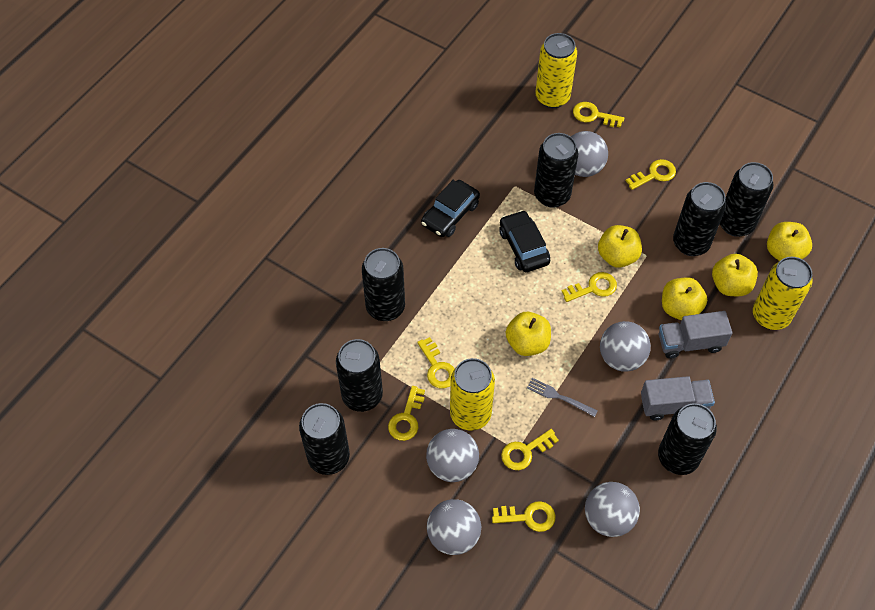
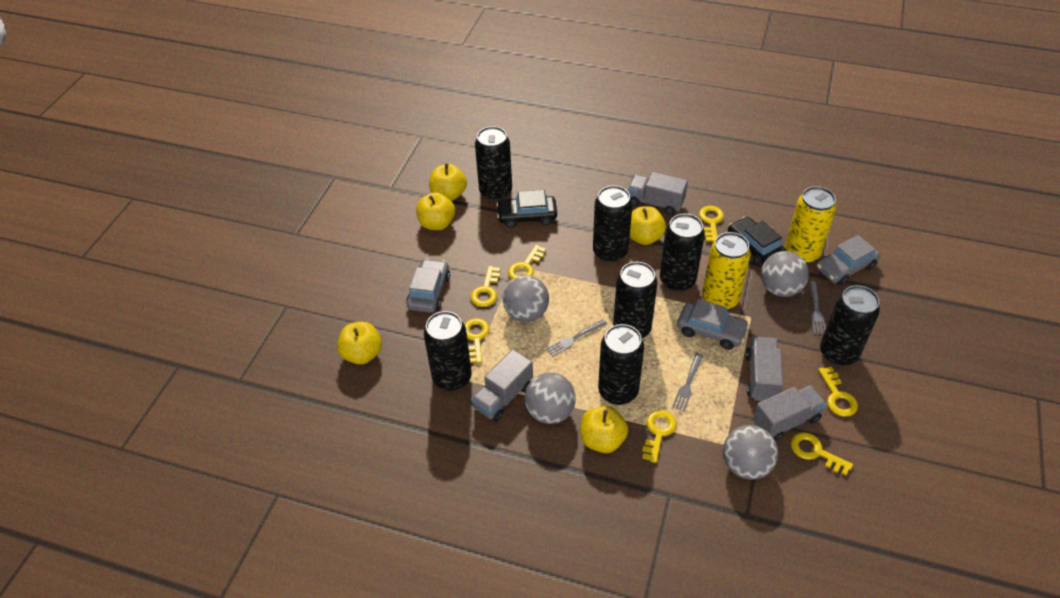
grey ball: [426,429,479,482] [427,499,481,555] [571,131,608,177] [585,482,640,537] [600,321,651,372] = 5 -> [503,275,549,322] [525,372,576,424] [723,425,778,480] [761,251,809,297] = 4
grey car: none = 0 -> [406,258,450,313] [677,299,749,350] [816,235,880,285] = 3
grey fork: [527,378,598,417] = 1 -> [546,319,607,357] [672,353,703,411] [809,281,826,335] = 3
grey truck: [641,376,715,421] [659,311,732,359] = 2 -> [471,349,533,422] [628,172,688,215] [746,336,783,401] [753,385,827,441] = 4
yellow can: [450,358,495,431] [535,33,577,108] [753,257,813,330] = 3 -> [702,232,751,310] [785,186,836,264] = 2

